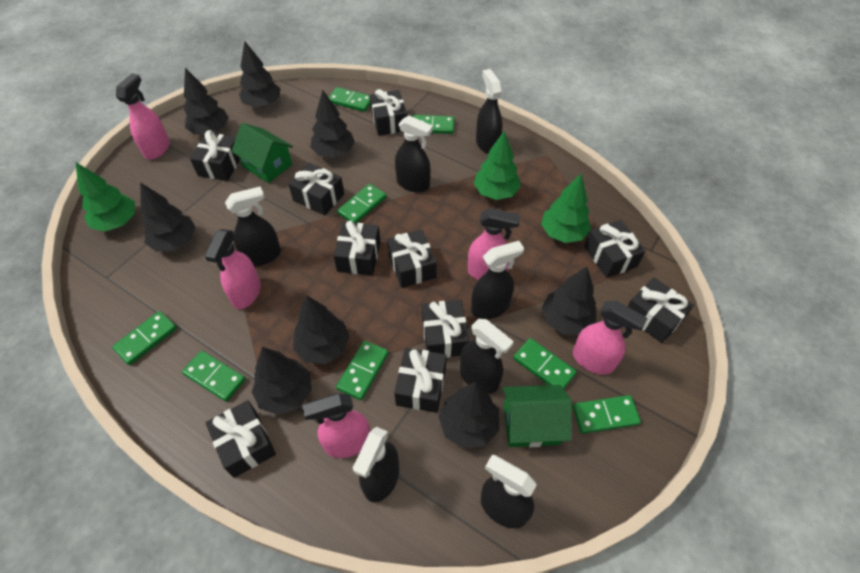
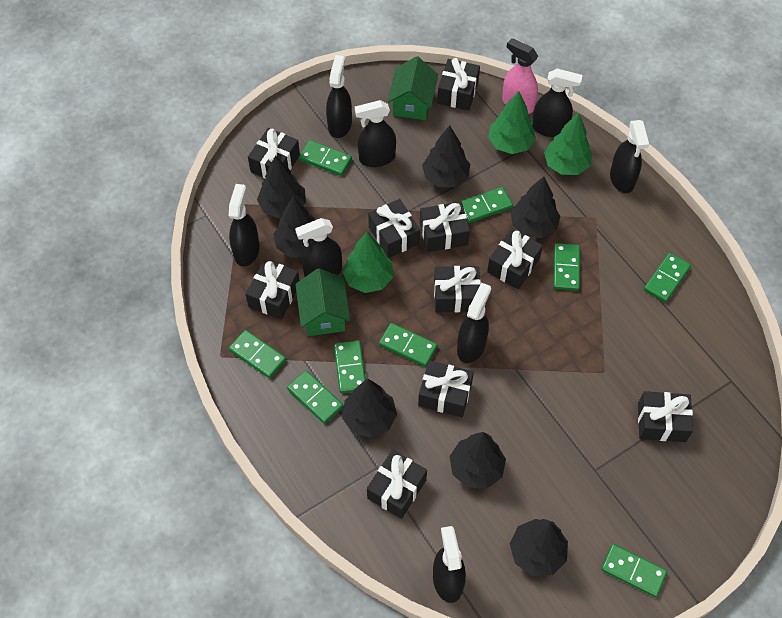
black spray bottle: [225,186,281,266] [353,427,399,503] [395,116,433,193] [460,319,514,394] [471,241,524,319] [476,69,502,154] [481,455,537,528] = 7 -> [229,184,260,266] [295,218,342,277] [326,55,352,138] [355,100,396,167] [433,526,466,603] [457,283,491,363] [532,69,583,137] [610,120,649,193] = 8
black tree: [140,182,196,251] [184,68,229,134] [239,41,281,107] [252,347,312,415] [293,296,350,364] [310,90,355,158] [439,382,500,449] [542,267,596,335] = 8 -> [257,156,306,218] [274,196,315,257] [342,379,397,438] [422,125,470,187] [450,432,506,489] [510,519,568,576] [511,176,560,238] = 7
green domino: [112,311,177,365] [182,351,246,402] [329,87,370,112] [336,341,389,400] [337,184,386,223] [412,115,454,134] [513,338,577,389] [573,395,641,434] = 8 -> [229,330,286,378] [287,370,343,424] [299,140,352,176] [334,340,366,393] [379,323,437,367] [460,187,513,223] [553,243,580,291] [601,544,667,597] [644,253,691,303] = 9
pink spray bottle: [116,73,170,159] [205,229,261,309] [302,393,370,458] [468,208,520,280] [573,301,648,375] = 5 -> [502,38,538,114] = 1

